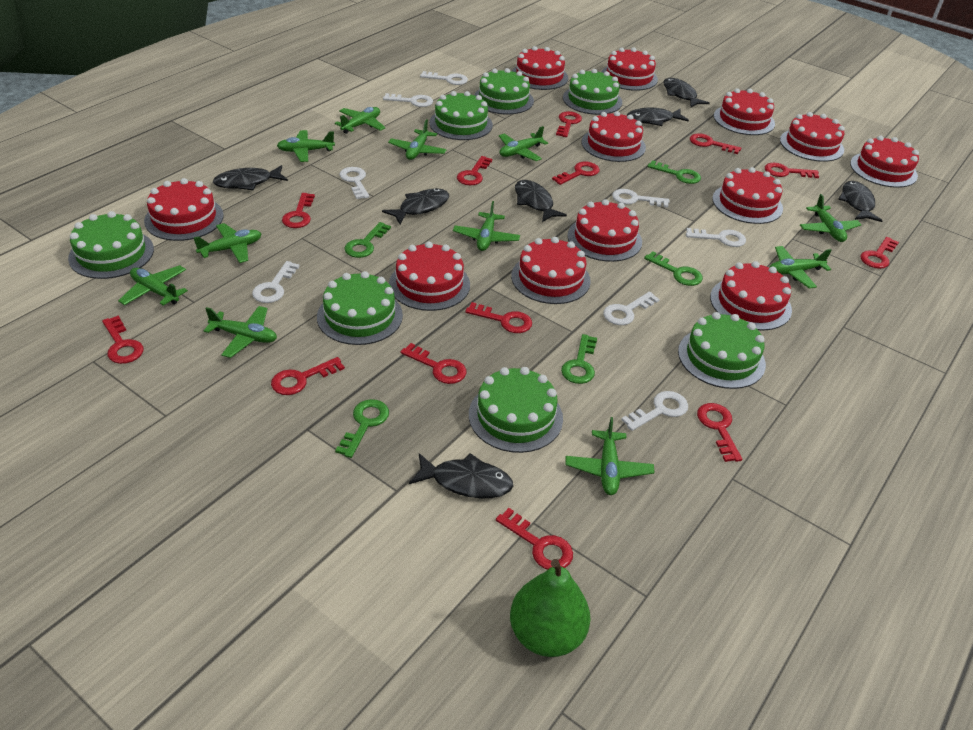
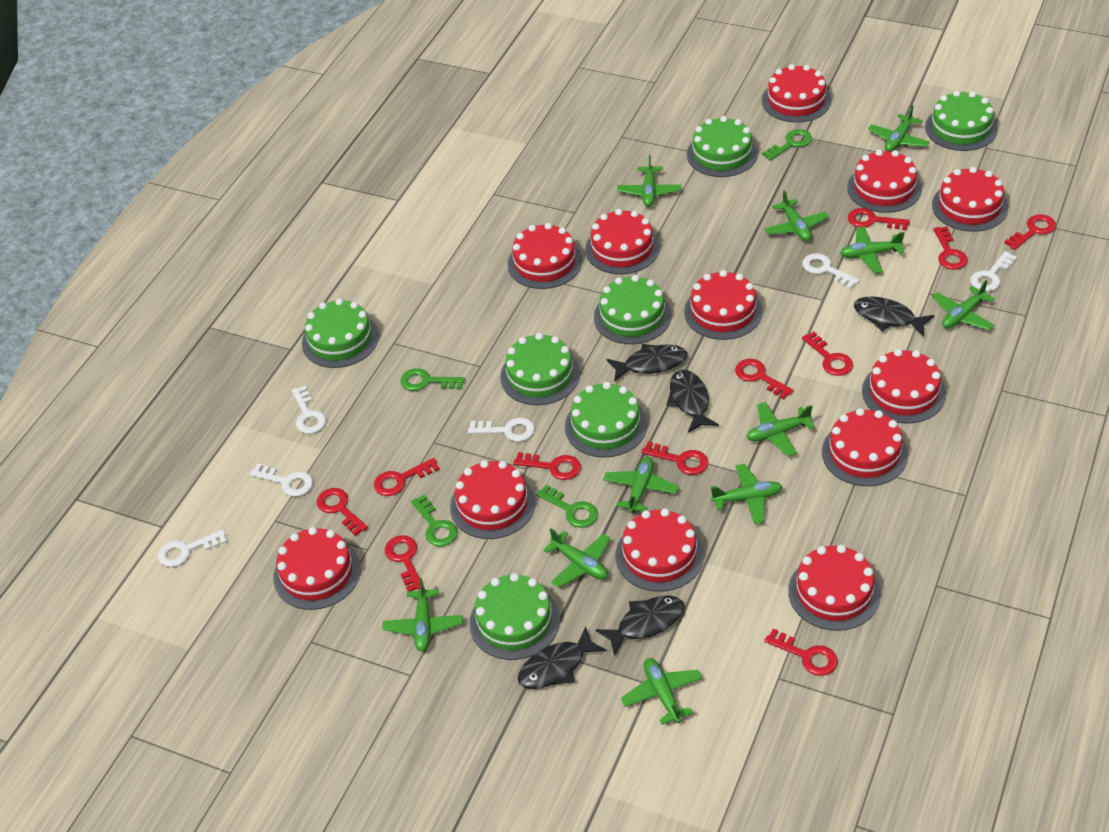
black fish: [213,165,288,190] [382,188,449,224] [409,453,513,498] [515,180,567,222] [627,108,689,126] [664,78,710,108] [838,181,883,222] = 7 -> [518,627,606,689] [596,595,684,656] [607,344,687,382] [666,370,719,433] [854,296,935,337] = 5
green key: [335,399,389,458] [344,222,391,258] [561,334,597,384] [644,251,703,286] [647,160,701,184] = 5 -> [400,368,465,391] [411,494,458,547] [536,484,598,528] [762,129,812,161] = 4
green pear: [510,559,590,657] = 1 -> none = 0
red key: [102,316,143,364] [271,357,345,395] [282,193,315,228] [400,343,466,384] [457,156,492,185] [465,302,532,333] [496,508,573,570] [552,162,599,185] [556,111,582,137] [690,133,741,154] [697,403,742,462] [765,163,819,178] [860,237,899,269] = 13 -> [317,488,368,536] [374,458,440,496] [385,535,420,591] [513,452,581,480] [641,441,708,475] [735,359,794,399] [764,629,838,676] [802,331,853,376] [848,208,910,230] [933,226,968,270] [1004,214,1056,250] = 11
white key: [252,261,300,303] [339,167,369,199] [383,93,433,107] [420,71,468,85] [603,292,660,325] [612,189,670,208] [621,391,688,431] [686,228,746,247] = 8 -> [158,530,227,567] [250,464,313,497] [292,386,326,434] [468,418,535,442] [802,253,860,289] [970,251,1017,292] = 6

